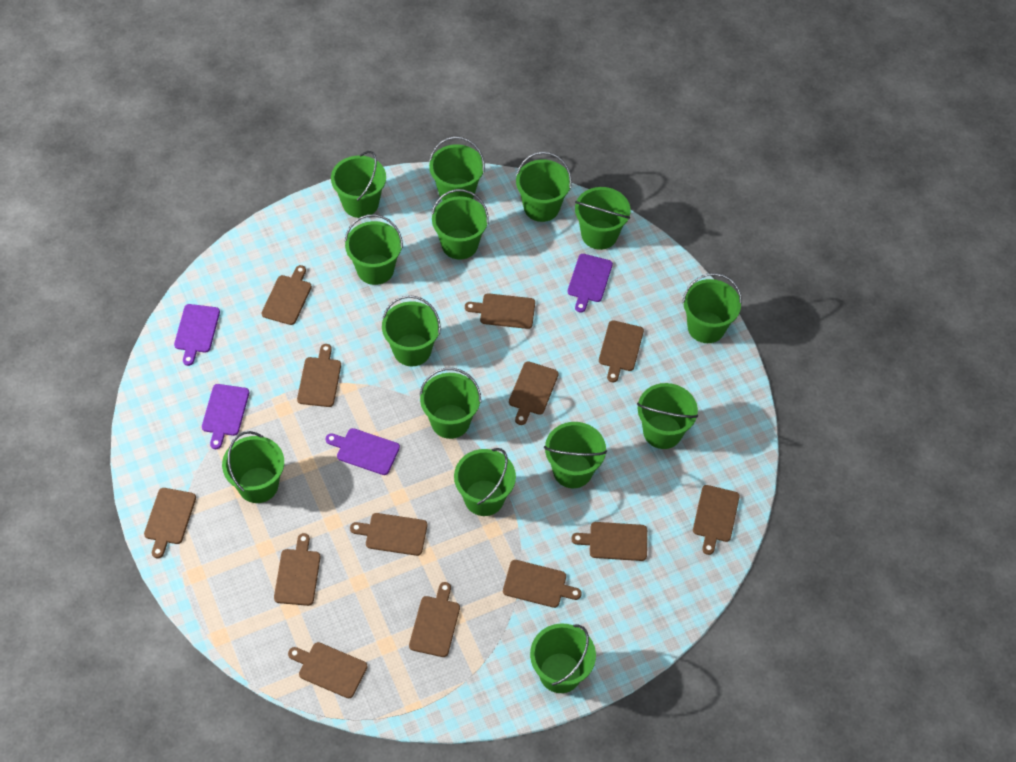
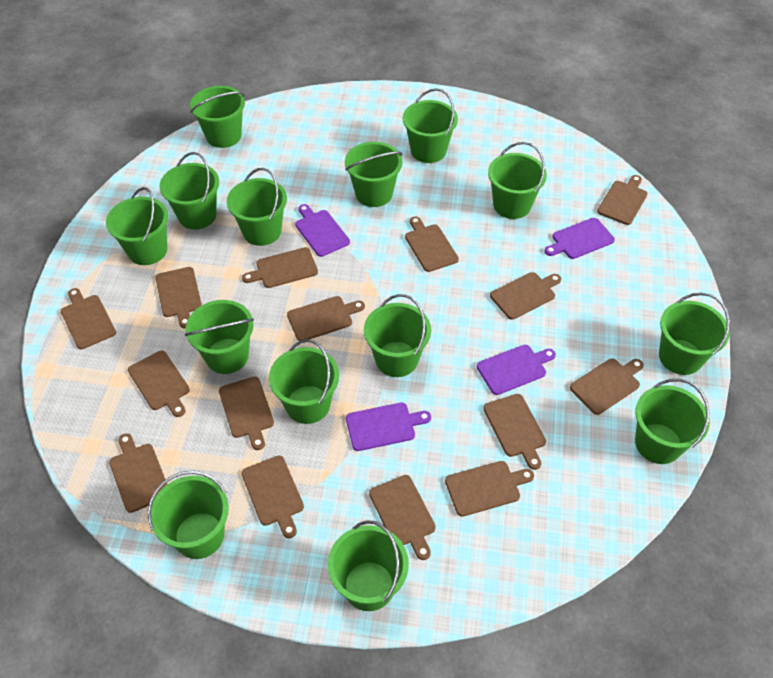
brown cutting board: [144,488,196,558] [262,265,312,325] [274,533,321,606] [288,642,367,698] [297,344,341,407] [350,513,427,556] [409,582,460,657] [465,293,535,329] [503,560,582,608] [509,361,559,425] [571,522,647,561] [599,320,644,382] [693,485,740,555] = 13 -> [61,288,116,349] [109,433,167,513] [128,351,190,417] [156,267,202,328] [219,376,274,450] [242,247,318,288] [242,456,304,538] [287,296,365,341] [369,475,436,560] [405,216,459,272] [445,461,534,517] [483,394,546,470] [490,272,561,320] [570,358,644,415] [597,175,648,225] = 15

